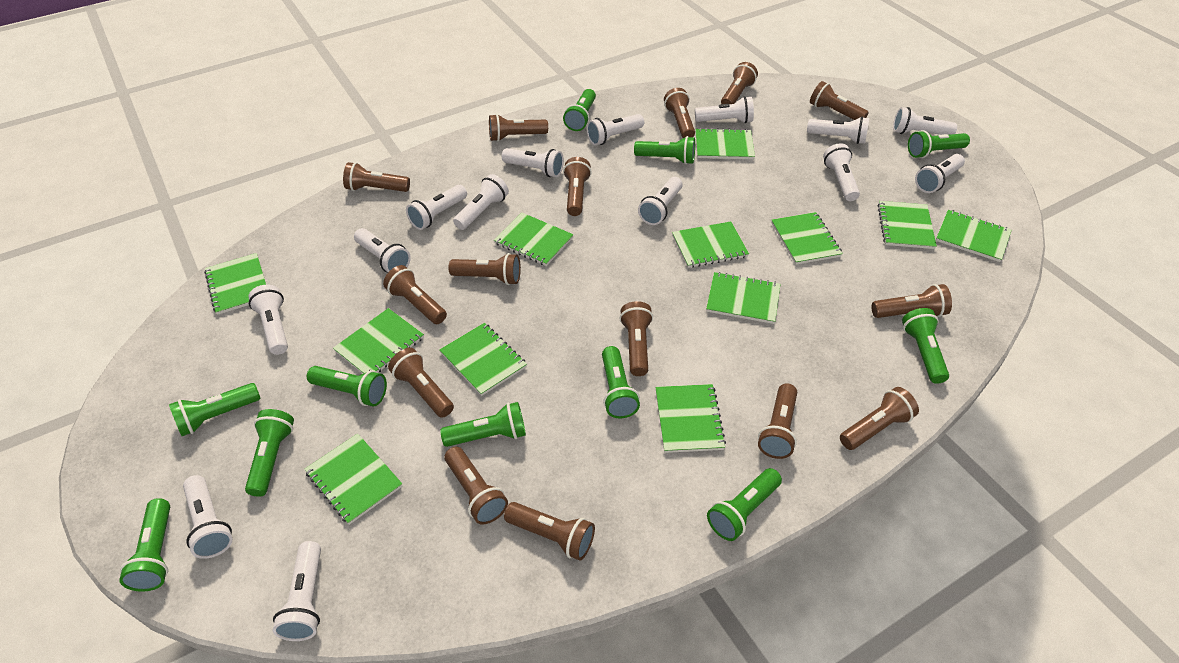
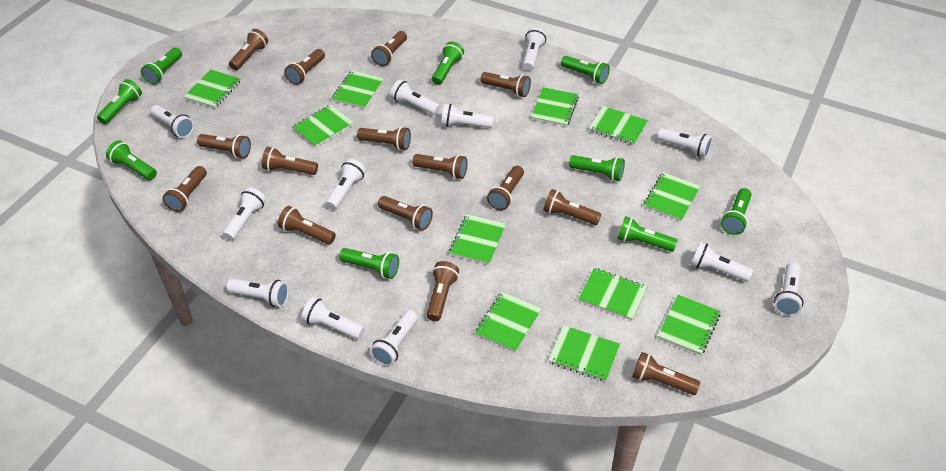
green flashlight: [119,498,170,592] [169,383,260,436] [245,409,294,497] [307,366,387,407] [440,402,526,447] [563,89,596,131] [602,346,640,419] [634,136,695,164] [707,468,782,541] [902,308,949,384] [908,130,970,158] = 11 -> [97,79,142,124] [106,140,157,180] [141,48,182,84] [339,248,399,279] [432,42,464,85] [561,56,610,84] [569,155,625,181] [617,216,678,252] [721,188,752,235] = 9
green notebook: [204,253,266,315] [304,434,402,525] [333,308,424,374] [439,323,527,396] [494,213,574,266] [655,384,726,453] [672,221,749,268] [695,128,755,159] [706,272,780,324] [771,212,843,265] [878,201,937,249] [936,210,1012,262] = 12 -> [184,69,241,108] [292,104,354,147] [331,70,384,109] [449,214,506,265] [475,292,542,352] [531,87,579,127] [548,325,620,382] [578,268,647,320] [589,106,648,145] [644,172,700,221] [658,295,721,356] = 11
white flashlight: [183,475,232,559] [249,284,288,355] [273,541,321,641] [354,228,411,273] [406,185,467,230] [453,174,509,230] [502,148,564,177] [587,114,644,145] [638,177,683,225] [695,96,754,123] [807,117,869,144] [823,143,860,201] [893,107,957,135] [915,154,965,193] = 14 -> [150,105,194,138] [223,187,266,241] [226,278,289,307] [301,297,365,339] [326,159,366,210] [370,310,418,366] [390,80,440,115] [441,104,493,128] [523,27,546,71] [657,128,712,158] [691,242,753,282] [774,262,803,316] = 12

